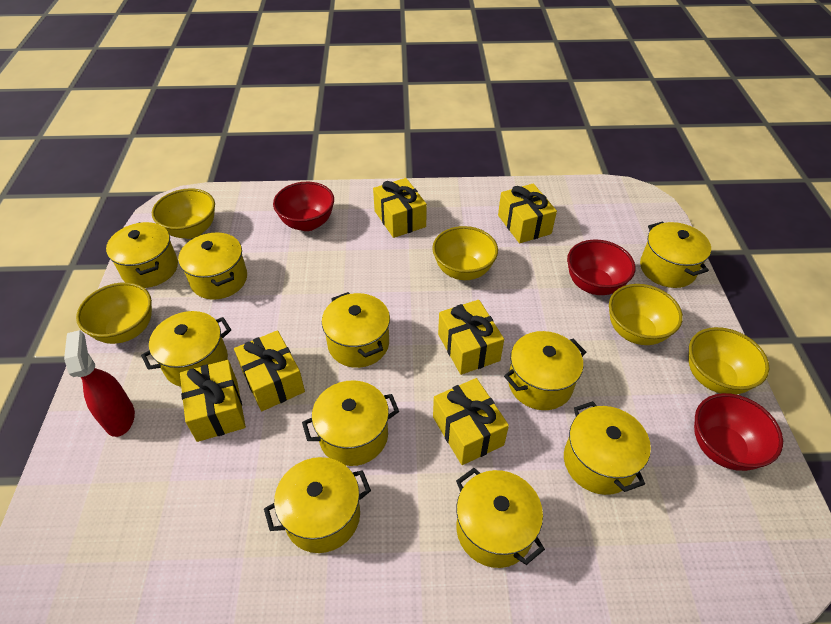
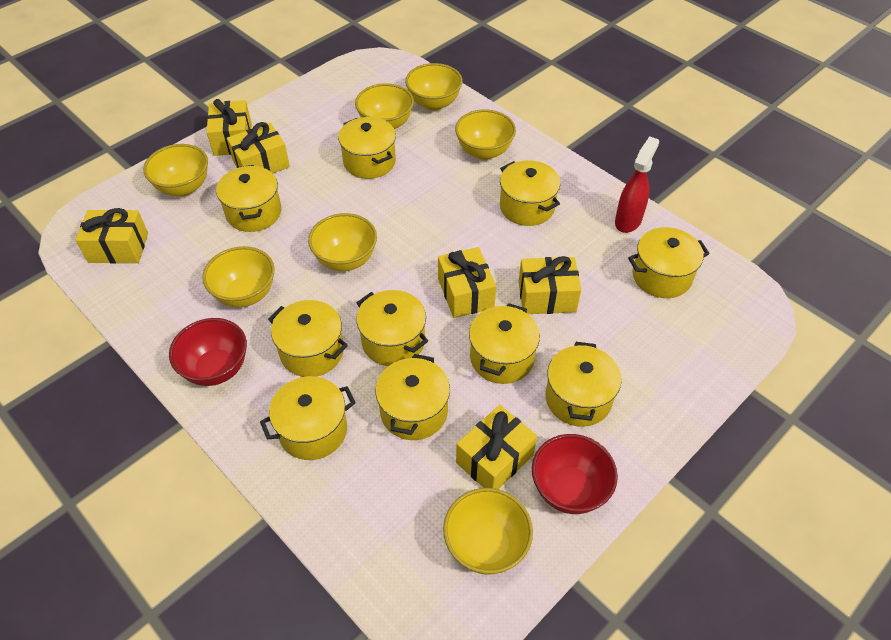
red bowl: [273,182,334,231] [567,240,635,295] [694,393,783,471] = 3 -> [169,318,247,386] [532,434,618,514] = 2
yellow bowl: [76,282,152,344] [152,188,215,239] [432,226,498,280] [609,284,683,345] [688,327,769,394] = 5 -> [143,144,208,196] [202,246,275,307] [308,213,377,271] [355,83,414,130] [405,63,463,111] [443,488,533,575] [455,109,516,160] = 7

